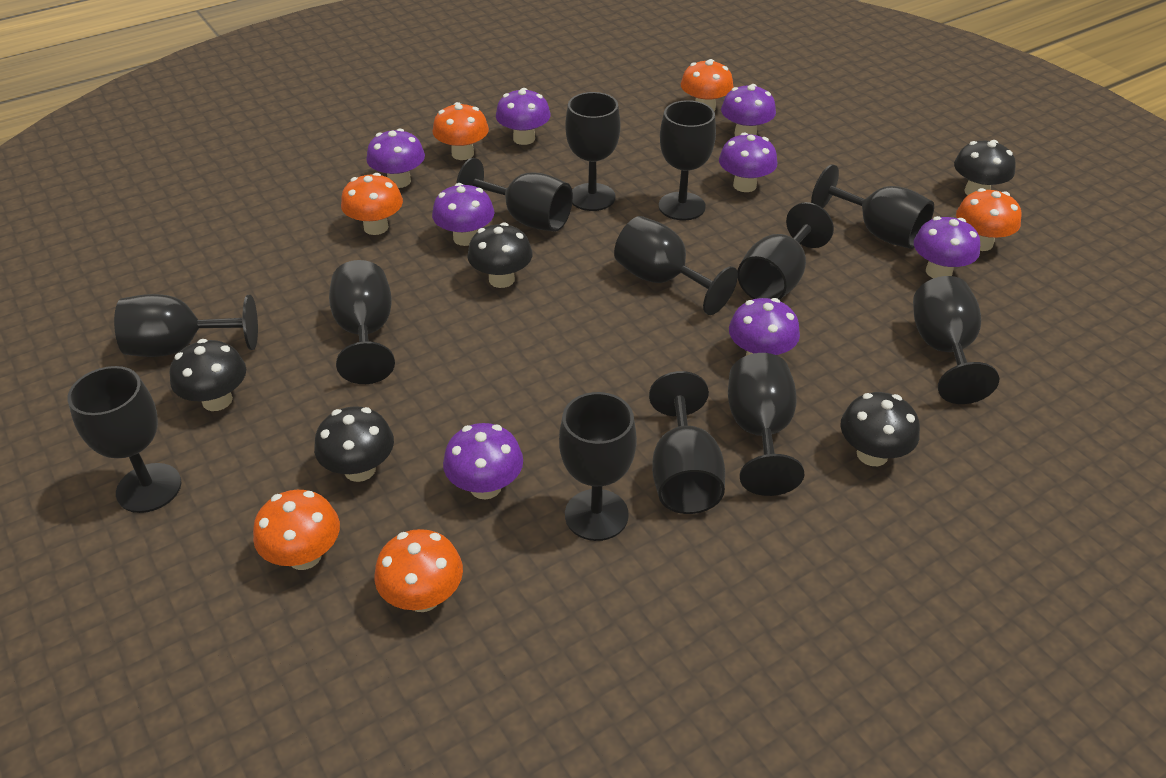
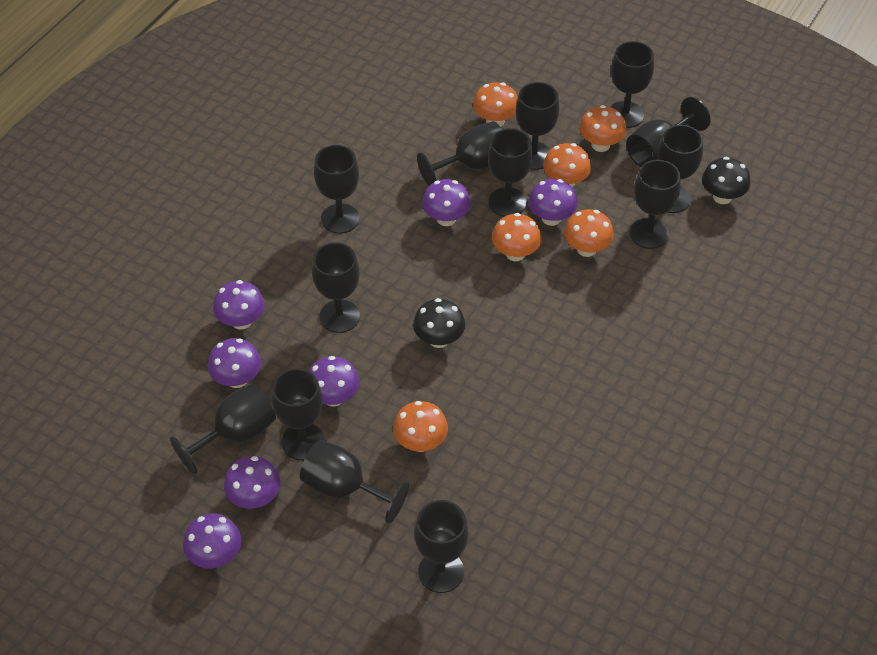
black mushroom: [170,339,246,411] [314,406,394,482] [467,222,532,288] [840,392,920,466] [954,140,1016,195] = 5 -> [413,298,465,348] [702,157,751,204] = 2
purple mushroom: [366,129,425,188] [432,183,494,246] [443,423,523,500] [496,88,551,145] [719,132,777,192] [721,84,776,136] [729,298,800,356] [914,216,980,278] = 8 -> [183,513,241,568] [208,338,261,388] [213,280,265,330] [224,456,280,509] [309,356,359,407] [422,179,471,226] [529,179,577,226] = 7

